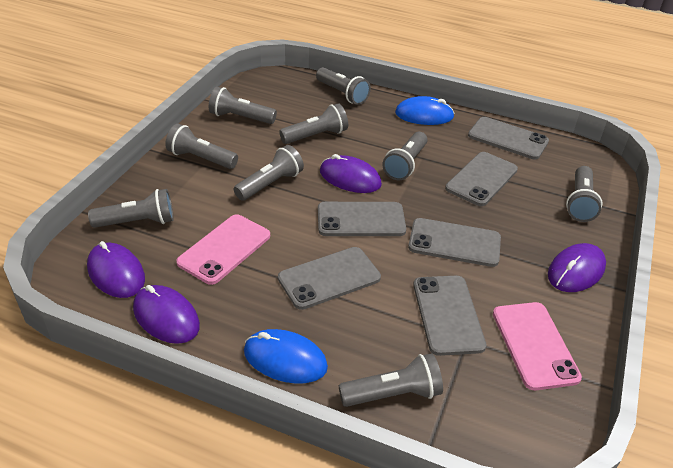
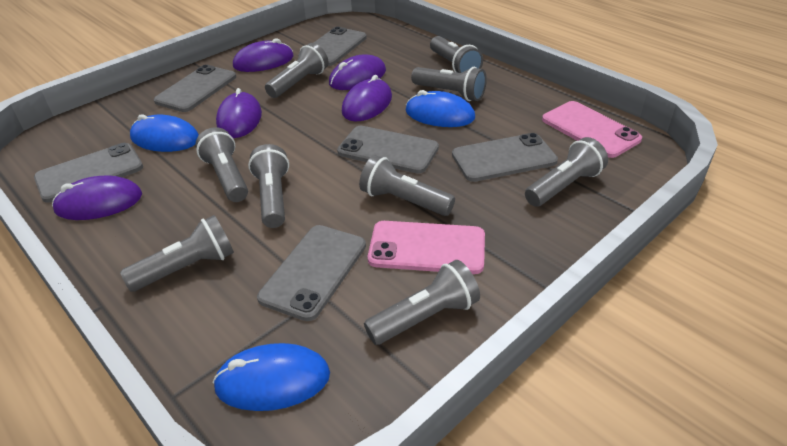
blue mouse: [244,329,328,384] [395,96,455,125] = 2 -> [130,114,199,152] [213,343,330,411] [406,90,475,127] = 3
purple mouse: [87,241,145,298] [133,285,200,344] [320,154,382,193] [548,243,606,292] = 4 -> [52,176,142,220] [216,88,262,138] [233,39,294,72] [329,54,386,90] [342,75,392,121] = 5

